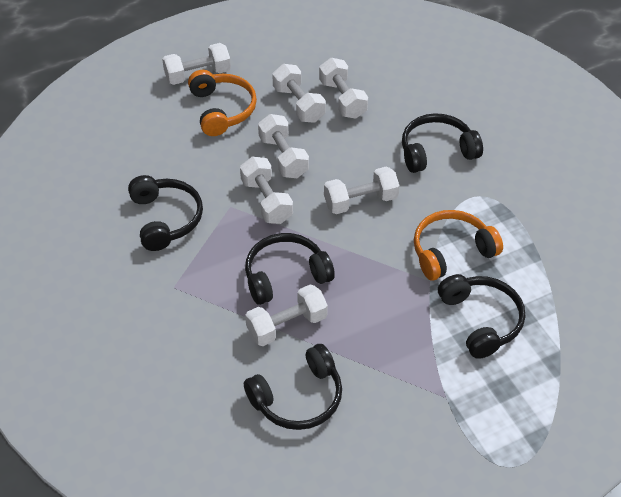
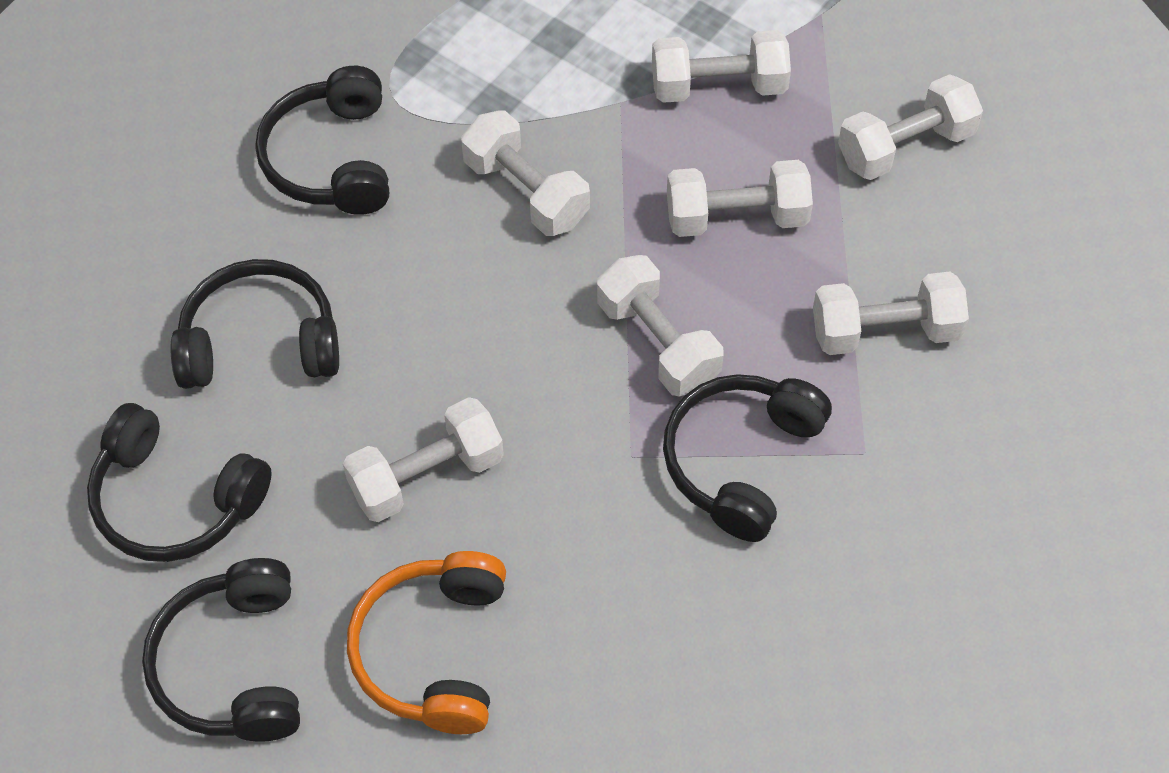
orange headphones: [188,70,257,136] [414,210,503,281] = 2 -> [347,551,506,734] = 1

